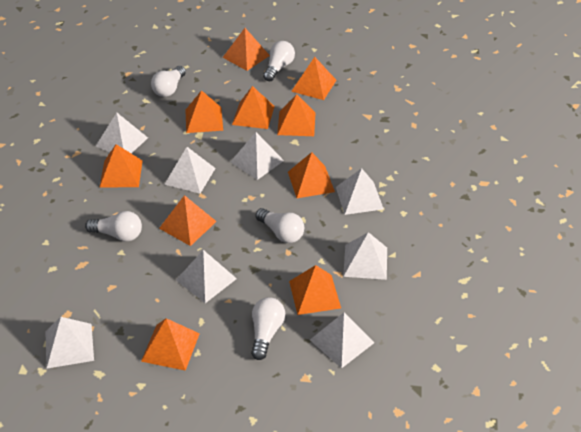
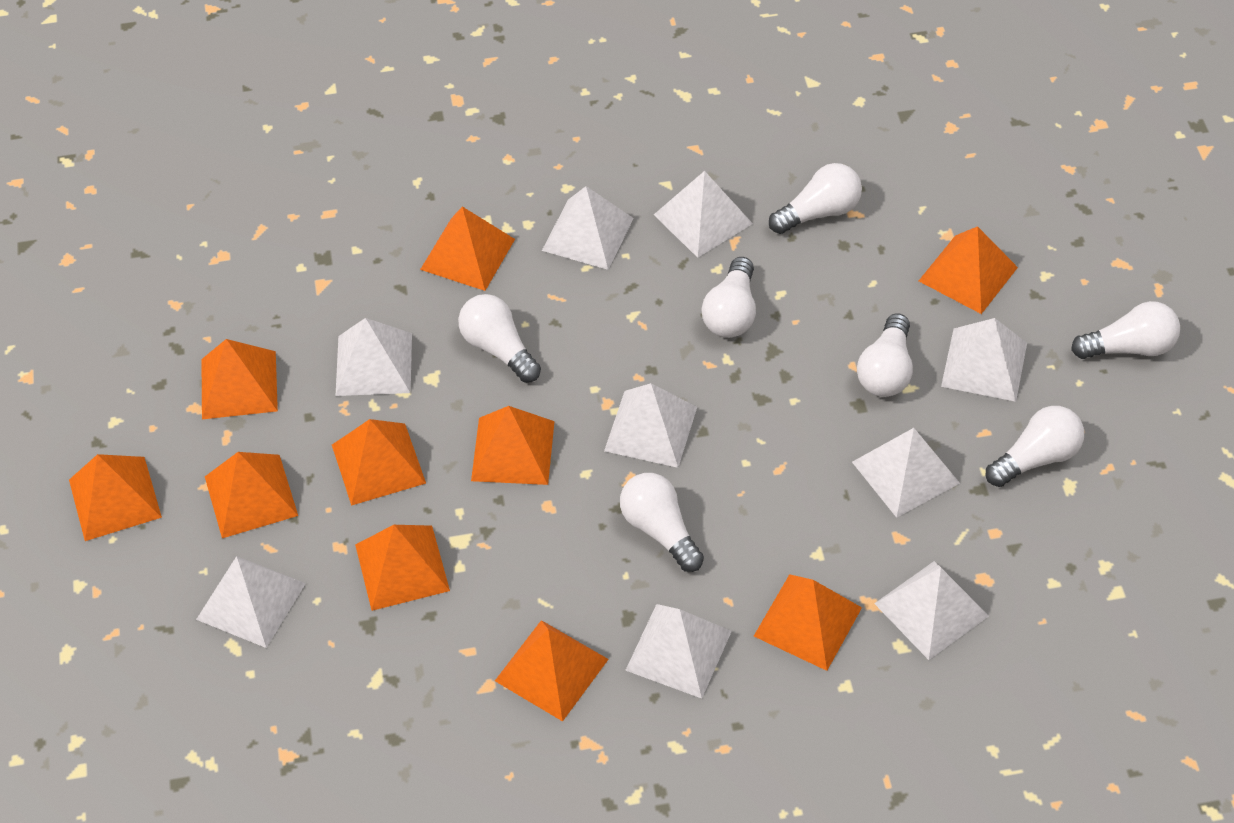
white light bulb: [85,211,142,241] [151,66,186,97] [251,297,286,360] [255,208,304,243] [263,41,295,81] = 5 -> [458,294,541,383] [620,473,704,572] [702,257,756,338] [769,163,862,234] [857,313,913,397] [986,406,1084,487] [1071,301,1180,359] = 7
white pyramid: [45,317,94,369] [96,113,148,153] [164,147,216,194] [176,250,237,303] [231,132,284,180] [310,313,374,369] [336,168,384,215] [343,232,387,280] = 8 -> [196,556,306,648] [335,318,412,396] [542,186,634,270] [604,383,697,468] [625,604,732,699] [654,171,753,258] [852,428,960,518] [874,561,989,660] [941,318,1027,402] = 9

